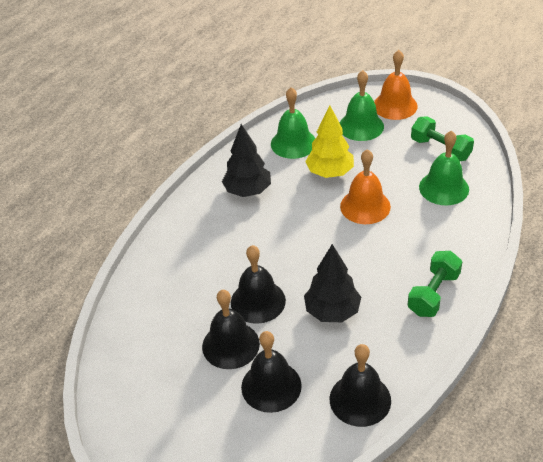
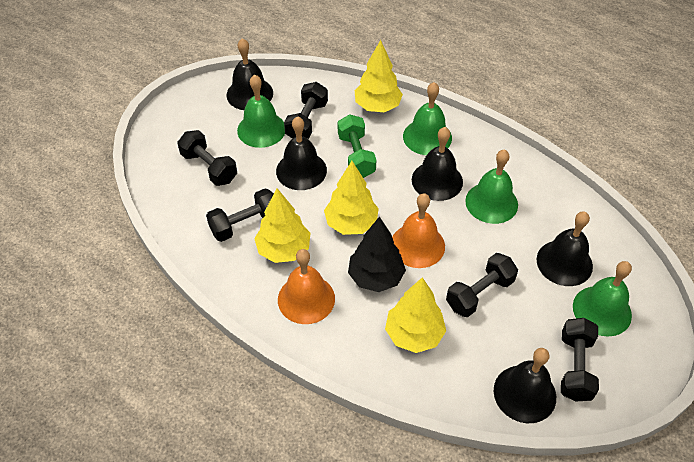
black bell: [202,290,260,369] [231,245,286,324] [241,331,302,413] [330,344,391,427] = 4 -> [226,38,273,110] [276,116,327,190] [412,127,463,201] [494,348,556,423] [537,211,593,286] = 5
black dumbbell: none = 0 -> [177,130,237,186] [206,189,274,242] [284,82,328,139] [446,253,518,317] [561,318,599,402] = 5
black tree: [222,124,271,197] [304,244,361,322] = 2 -> [348,217,406,292] = 1
green bell: [271,87,315,159] [339,70,384,141] [419,131,469,205] = 3 -> [237,75,285,148] [403,82,452,155] [465,149,518,224] [573,261,632,337] = 4
green dumbbell: [408,251,462,317] [411,116,474,161] = 2 -> [338,114,376,178] = 1
yellow tree: [305,105,354,178] = 1 -> [254,188,310,263] [324,161,379,235] [355,40,403,112] [385,277,446,353] = 4

